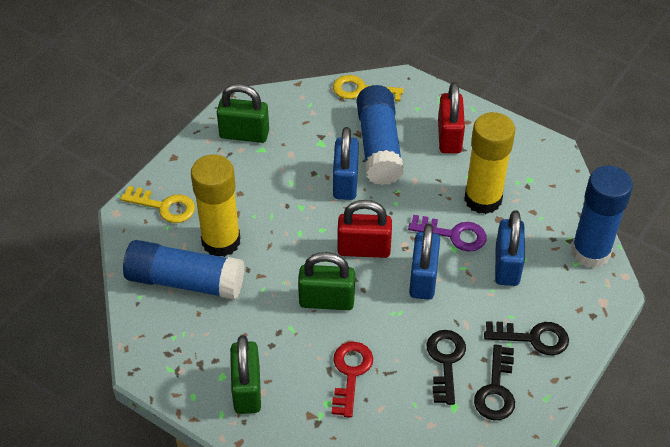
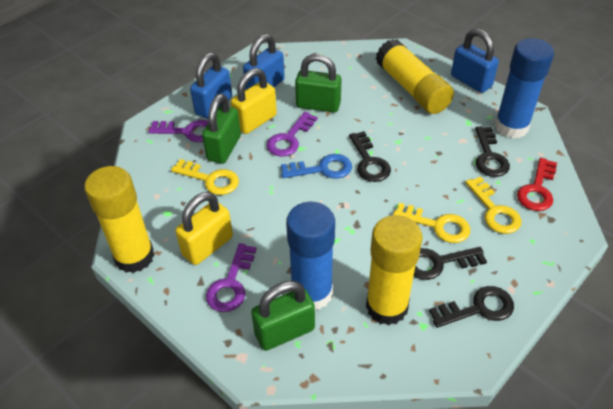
black key: [426,330,466,405] [474,344,515,420] [484,321,569,356] = 3 -> [349,131,391,182] [414,247,487,280] [429,286,514,328] [475,126,510,177] = 4
blue glue stick: [123,240,245,300] [357,85,404,185] [571,166,633,268] = 3 -> [286,202,335,310] [494,38,554,139] = 2
blue key: none = 0 -> [281,154,352,179] = 1
purple key: [408,215,487,252] = 1 -> [148,120,209,142] [206,243,256,312] [267,112,317,157] = 3
red padlock: [337,200,392,258] [438,82,465,154] = 2 -> none = 0
yellow glue stick: [191,155,240,257] [464,112,515,214] = 2 -> [84,166,154,273] [366,215,423,325] [376,39,454,114] = 3
yellow key: [120,186,195,223] [333,75,404,102] = 2 -> [171,159,239,195] [393,203,470,243] [465,177,521,234] = 3
yellow padlock: none = 0 -> [175,192,233,265] [231,68,277,134] = 2

